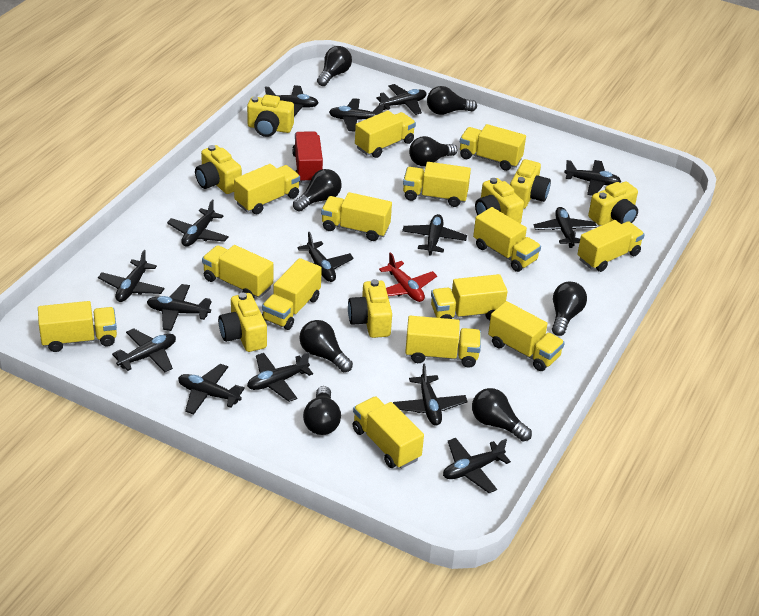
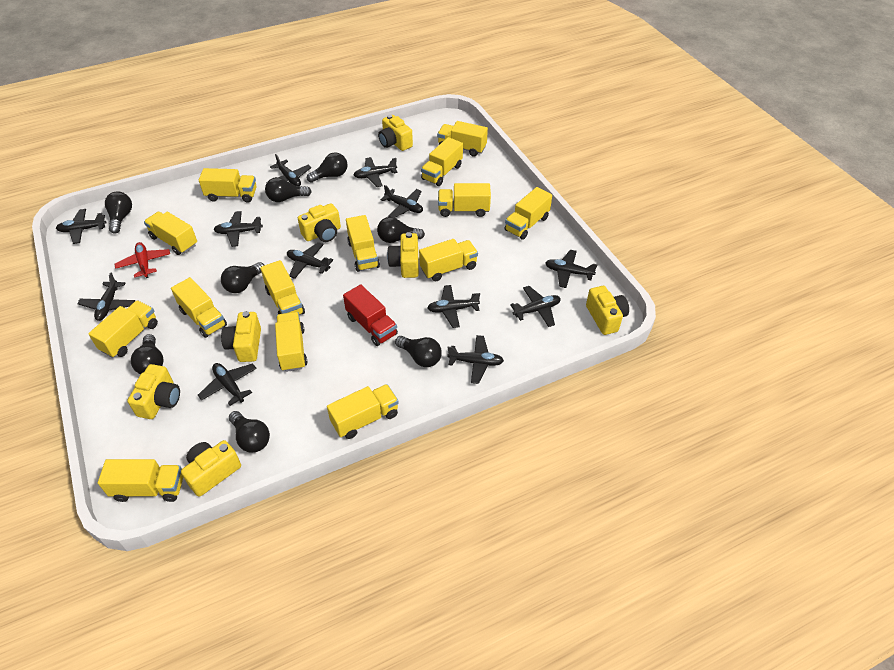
black plane: [98,250,165,302] [112,328,176,372] [147,284,212,331] [167,199,229,247] [178,364,245,415] [247,352,313,402] [265,85,319,117] [297,232,354,282] [329,98,384,132] [376,84,427,115] [393,364,468,425] [402,214,467,256] [443,438,511,493] [534,207,597,248] [564,160,621,196] = 15 -> [56,209,107,244] [77,272,135,321] [198,363,257,406] [214,211,263,247] [270,154,311,186] [287,242,333,279] [354,157,398,187] [381,185,423,218] [427,285,480,328] [447,335,504,384] [510,286,561,327] [545,250,598,288] = 12

